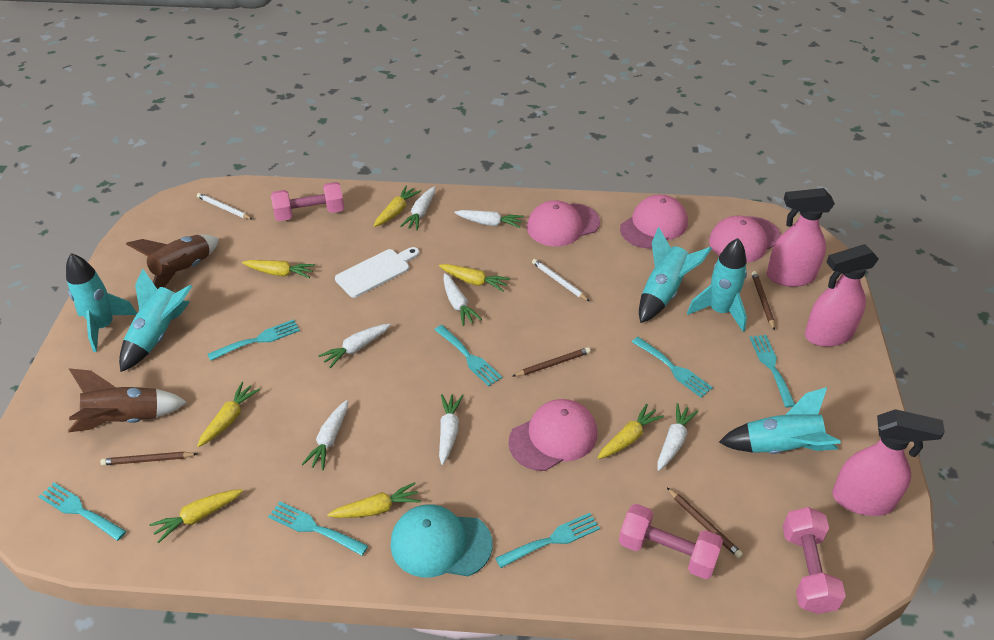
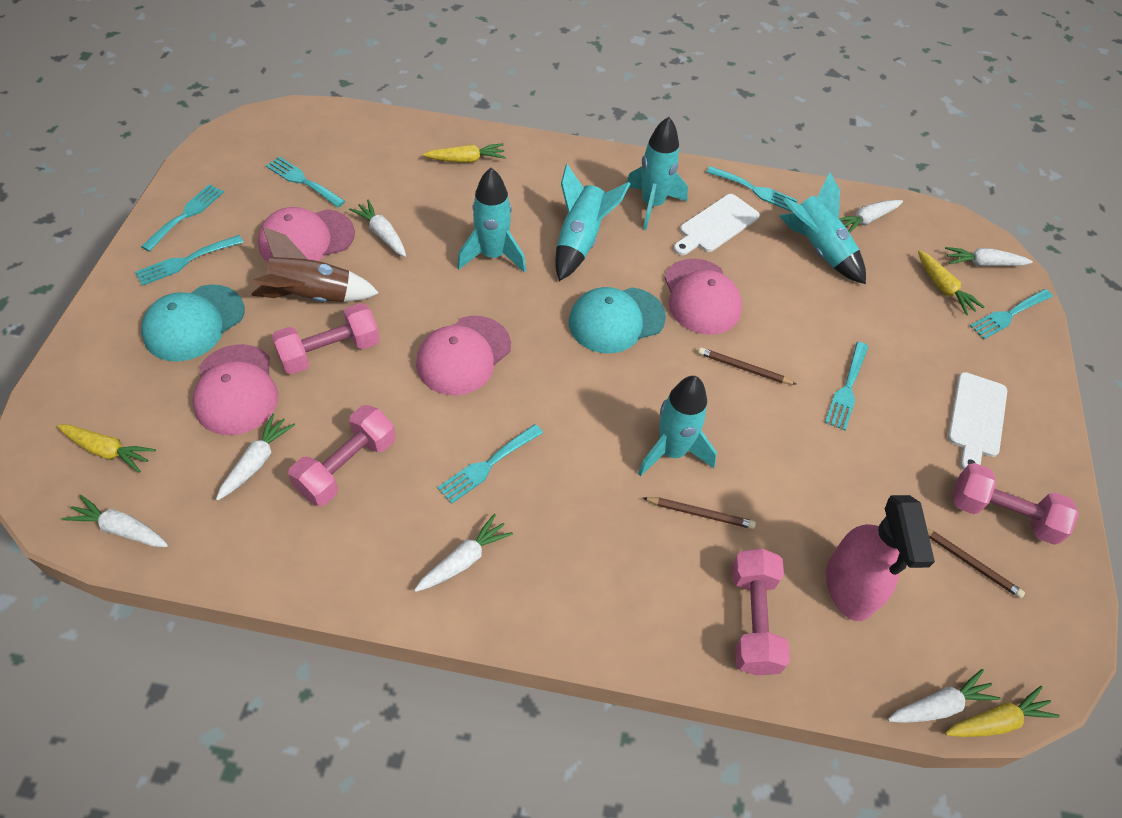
brown pencil: [100,452,197,465] [512,347,591,377] [667,488,743,558] [752,271,775,331] = 4 -> [643,497,756,529] [698,347,797,385] [927,528,1025,599] = 3
brown rocket: [68,368,187,432] [126,235,219,289] = 2 -> [251,227,379,302] = 1
pink dumbbell: [271,182,344,221] [619,504,723,579] [783,507,846,614] = 3 -> [271,303,380,375] [288,405,396,506] [732,548,790,675] [952,463,1079,545] = 4
pink spray bottle: [767,188,835,287] [805,244,879,347] [832,409,945,516] = 3 -> [826,495,935,621] = 1
turquoise cap: [390,504,492,577] = 1 -> [141,284,244,362] [569,287,666,353] = 2
white cutting board: [335,247,419,298] = 1 -> [674,194,760,255] [948,372,1007,470] = 2
white pencil: [197,193,252,219] [532,259,589,301] = 2 -> none = 0
yellow carrot: [149,489,243,543] [197,382,260,447] [242,260,315,278] [327,482,421,518] [374,185,421,227] [439,264,510,292] [597,404,664,459] = 7 -> [57,424,156,473] [423,143,506,163] [918,250,984,315] [945,686,1060,737] = 4

